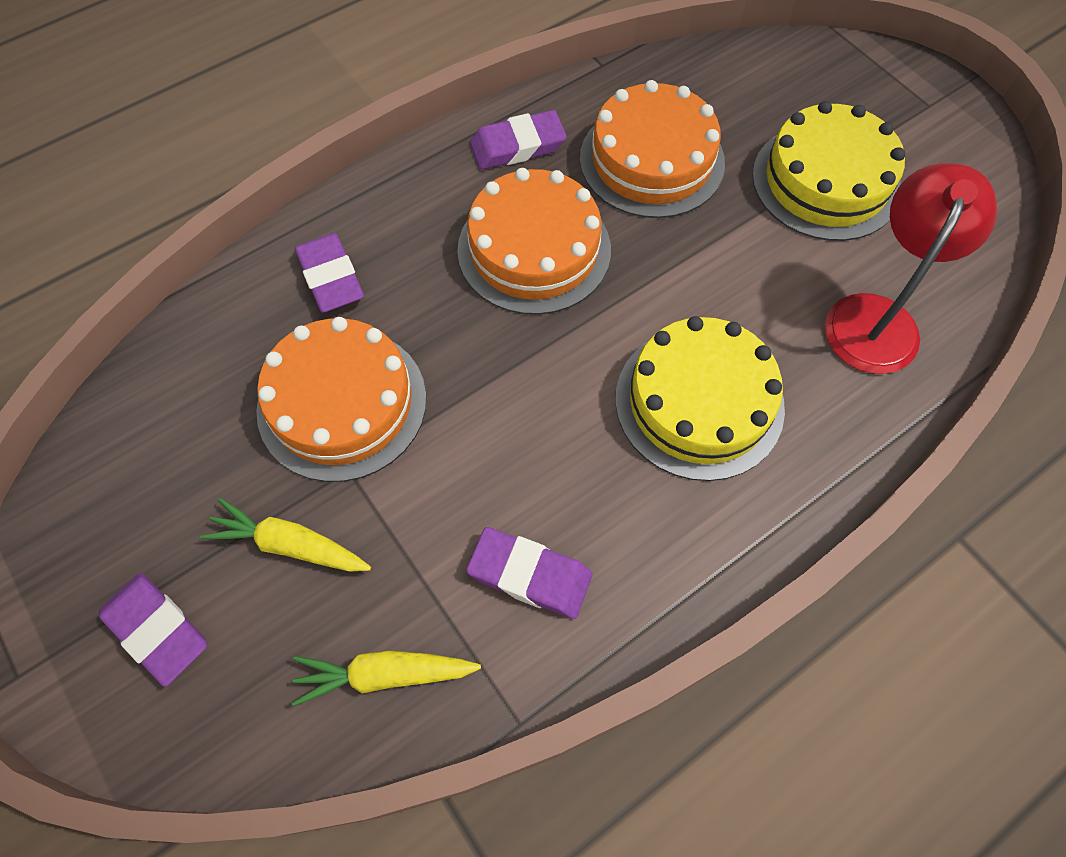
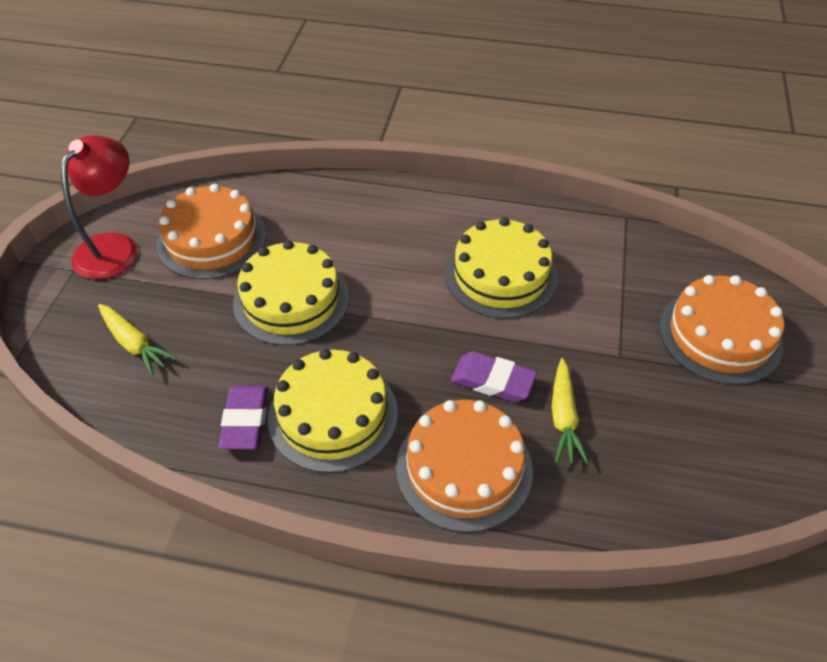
purple eraser: [99,573,207,687] [295,233,364,313] [466,527,592,619] [470,110,567,170] = 4 -> [219,386,268,449] [451,351,537,402] = 2
yellow cake: [615,316,785,481] [752,101,905,241] = 2 -> [233,240,349,346] [268,349,398,473] [445,217,558,319] = 3

